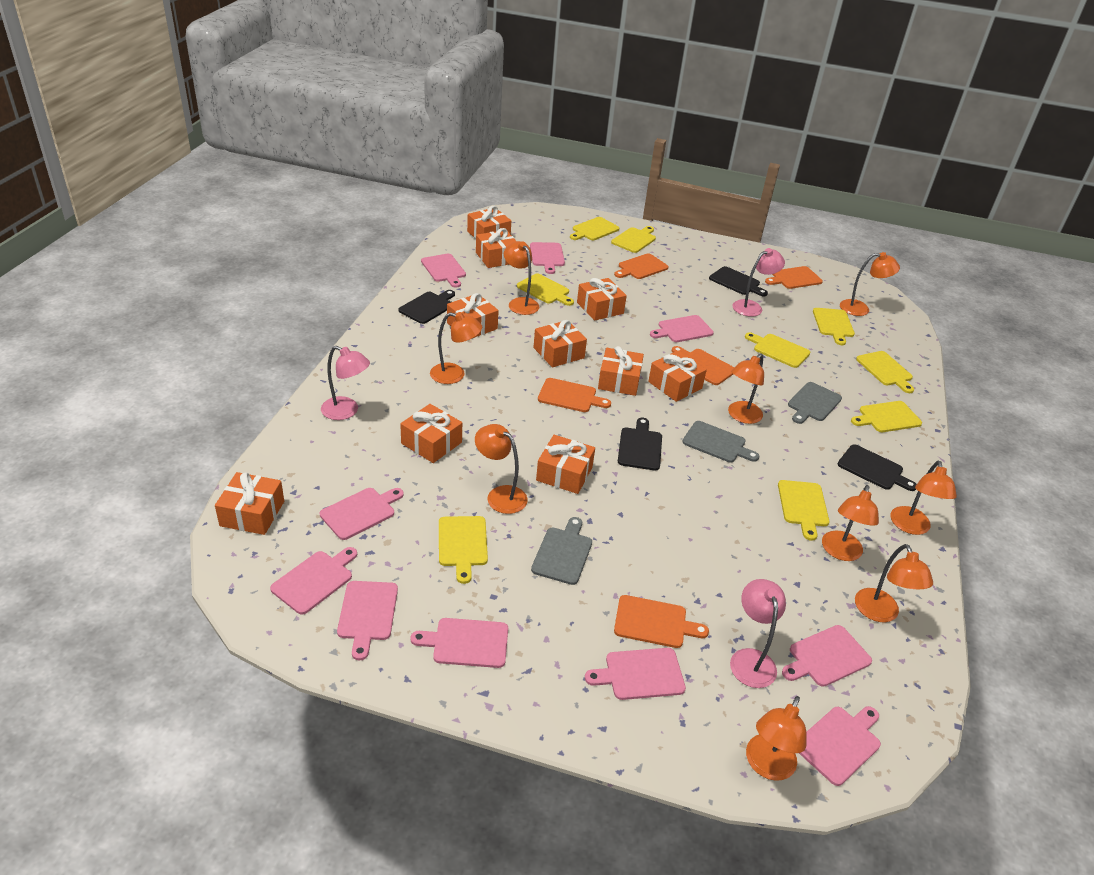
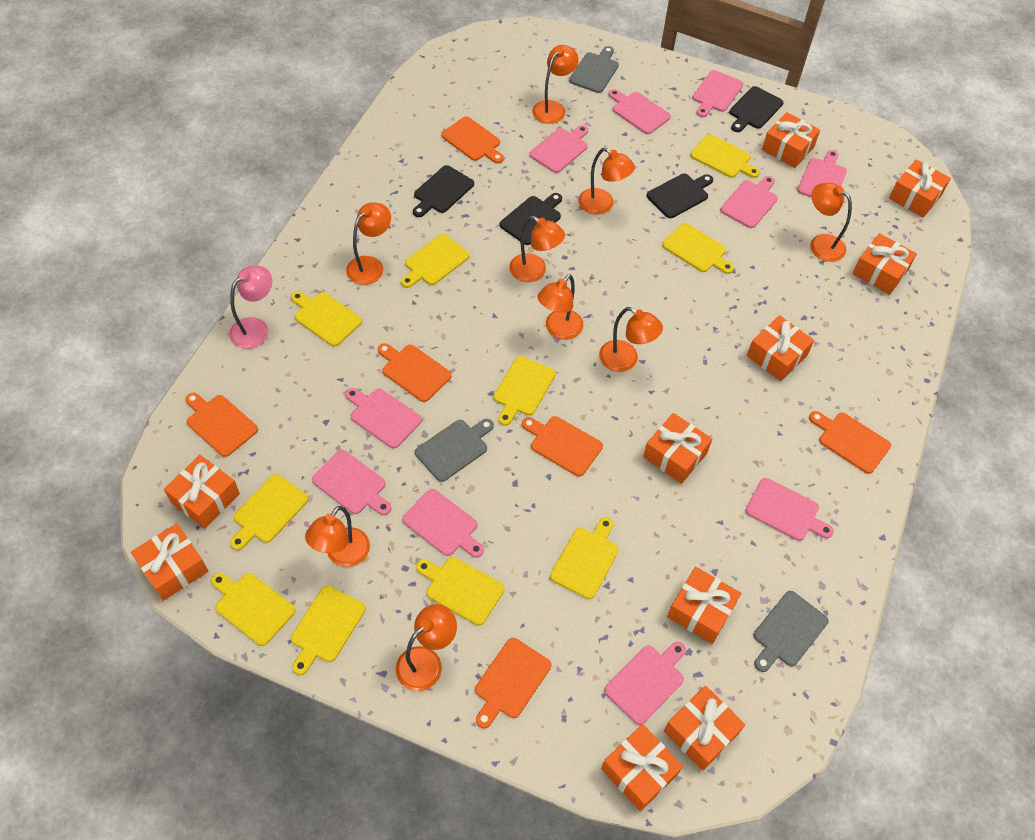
orange cutting board: [538,378,611,412] [614,254,669,279] [614,595,709,648] [672,346,734,385] [765,266,823,289] = 5 -> [185,393,258,457] [378,343,452,402] [441,117,504,163] [475,638,551,728] [522,416,603,476] [809,411,891,474] = 6
pink lamp: [321,346,370,420] [730,579,786,688] [732,248,785,317] = 3 -> [229,266,272,349] = 1
yellow cutting board: [439,516,488,584] [517,273,574,306] [570,217,619,240] [611,226,656,253] [745,332,810,368] [778,480,829,541] [813,308,855,345] [851,401,922,432] [856,351,914,393] = 9 -> [211,573,295,646] [230,474,309,550] [291,291,362,346] [291,586,366,675] [401,234,469,288] [416,557,504,625] [494,356,556,426] [550,517,619,599] [662,223,734,274] [690,134,760,178] = 10

